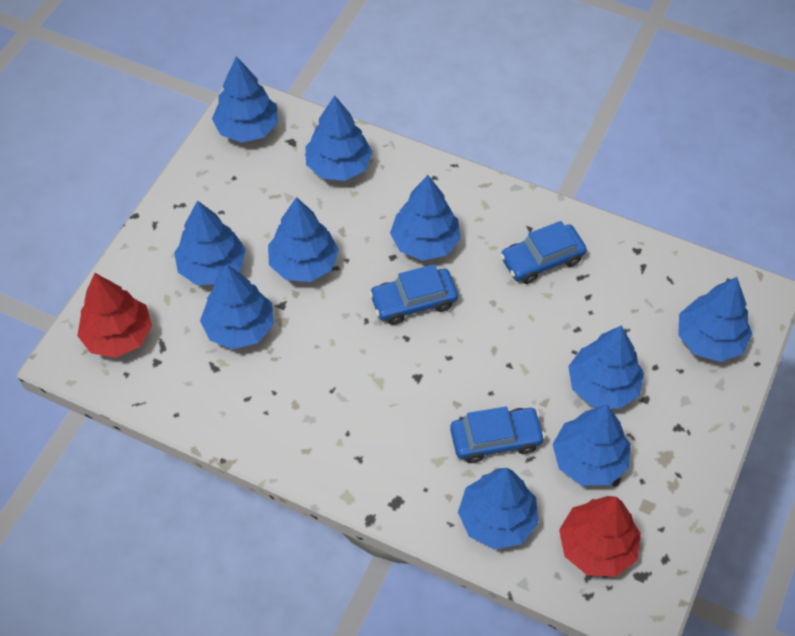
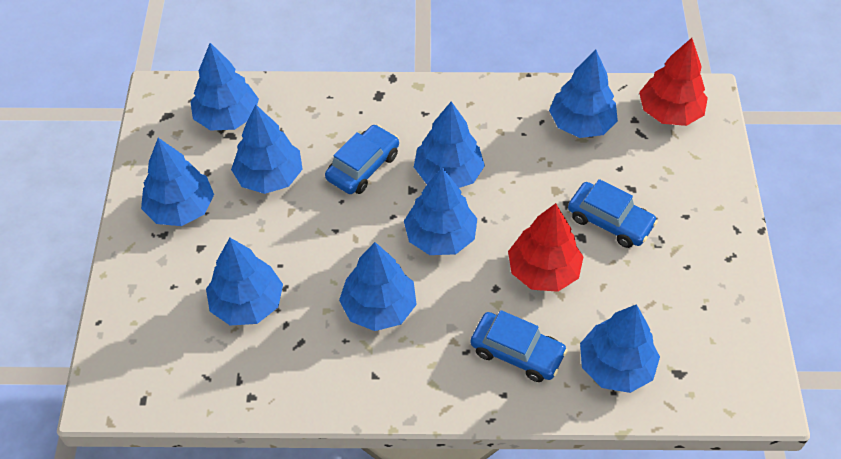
blue tree: [174,200,246,285] [200,264,274,349] [212,56,278,143] [268,197,339,282] [306,95,373,181] [390,175,461,261] [458,468,538,550] [552,404,631,485] [568,325,644,409] [678,277,752,362] = 10 -> [141,138,214,226] [190,43,259,131] [206,238,283,326] [231,104,303,194] [339,242,417,331] [404,167,477,255] [414,101,485,188] [549,50,618,138] [580,304,660,393] = 9

